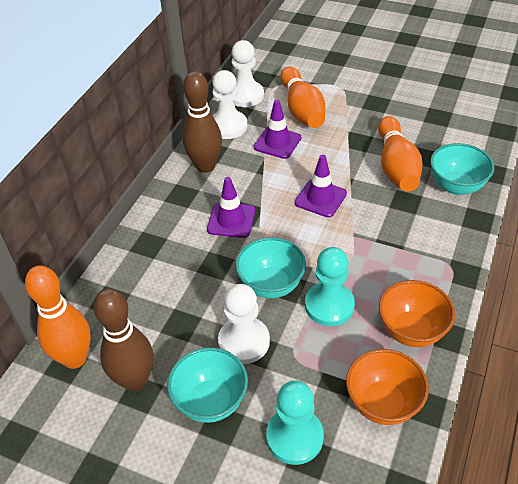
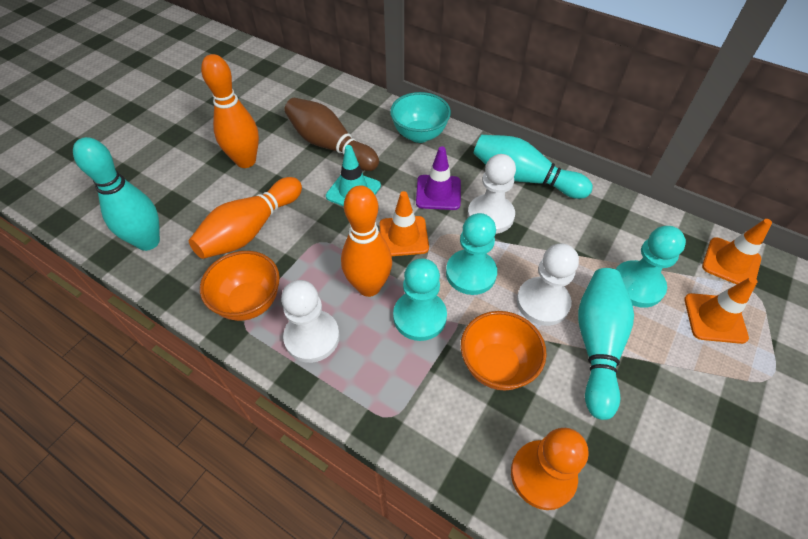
brown bowling pin: [93,288,153,392] [183,71,222,173] = 2 -> [284,98,379,171] = 1
orange pawn: none = 0 -> [511,428,589,510] = 1
orange traffic cone: none = 0 -> [379,191,429,256] [684,277,758,344] [702,219,772,285] = 3
purple traffic cone: [207,177,255,238] [254,100,301,159] [295,155,347,218] = 3 -> [416,146,461,210] = 1
turquoise bowl: [167,347,248,423] [235,237,306,298] [430,143,495,195] = 3 -> [390,92,451,143] = 1
turquoise bowling pin: none = 0 -> [73,137,160,251] [474,135,593,199] [578,268,634,420] = 3
turquoise pawn: [266,380,324,465] [305,247,355,326] = 2 -> [393,259,447,341] [446,213,497,295] [616,226,686,308] = 3
turquoise traffic cone: none = 0 -> [326,145,381,206] = 1

